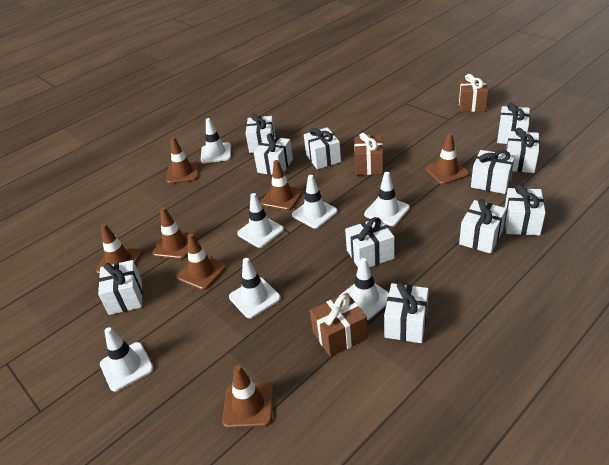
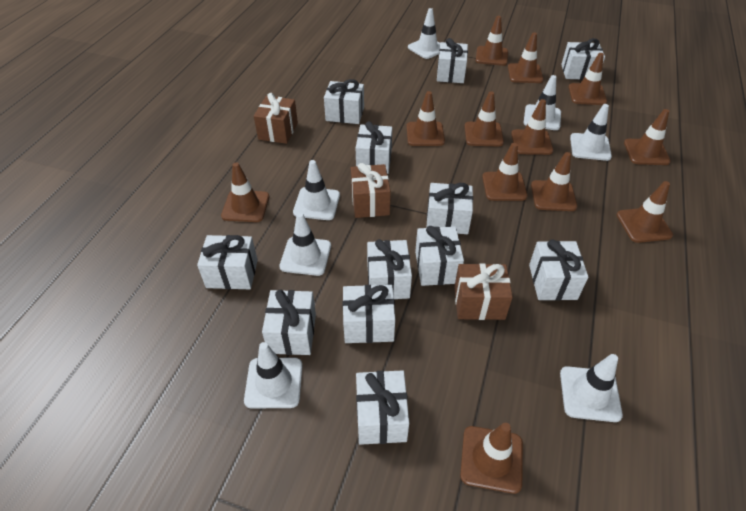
brown traffic cone: [96,224,142,274] [153,207,197,259] [166,137,199,184] [177,233,227,290] [222,365,273,428] [261,160,303,211] [425,133,469,185] = 7 -> [221,162,269,222] [407,91,445,146] [460,423,523,494] [464,91,504,146] [476,16,508,66] [482,143,527,201] [508,33,543,83] [511,99,553,155] [531,152,577,211] [568,53,607,105] [617,181,673,243] [624,109,671,165] = 12
white gift: [98,260,142,315] [245,114,275,153] [254,133,293,175] [304,127,341,170] [345,217,394,267] [384,282,429,343] [459,199,506,254] [471,150,515,194] [497,103,530,144] [505,185,546,236] [506,128,539,173] = 11 -> [197,235,258,289] [262,290,316,355] [324,79,364,124] [342,285,395,343] [356,121,392,174] [356,370,409,445] [367,239,412,299] [415,226,464,286] [426,183,473,234] [437,38,468,83] [529,240,588,301] [561,38,605,80] = 12

